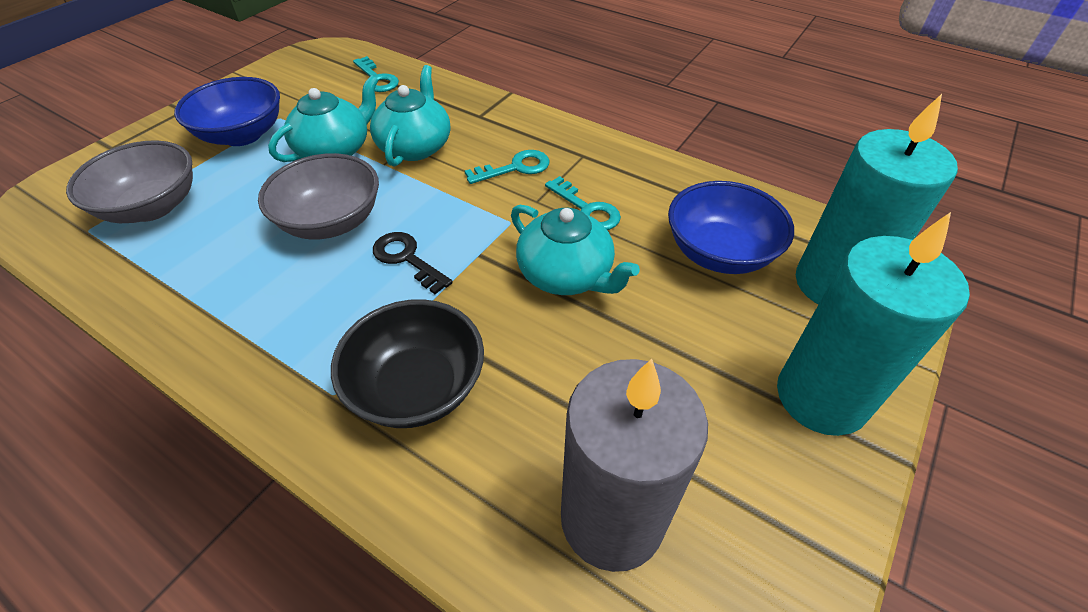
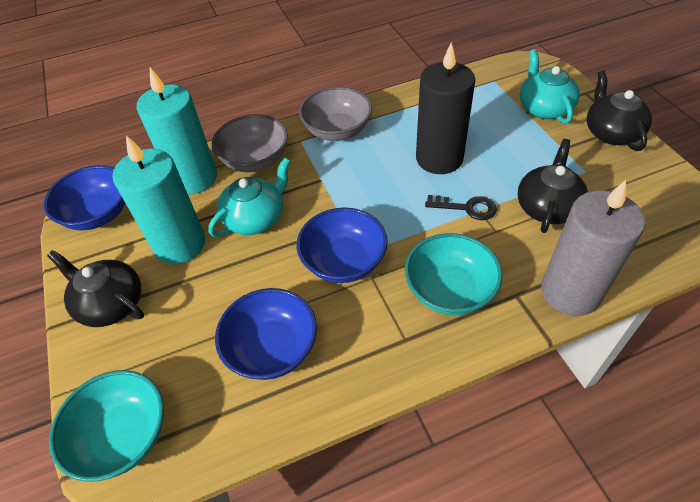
black bowl: [331,299,484,428] = 1 -> none = 0
black candle: none = 0 -> [416,42,475,174] = 1
black teapot: none = 0 -> [47,250,144,327] [517,139,588,233] [587,70,652,151] = 3
blue bowl: [174,77,280,146] [668,181,794,274] = 2 -> [44,165,125,231] [215,288,317,380] [297,207,388,283] = 3
turquoise bowl: none = 0 -> [49,370,164,482] [405,233,503,315] = 2
turquoise key: [353,56,399,92] [465,150,550,184] [545,176,621,230] = 3 -> none = 0
turquoise teapot: [268,75,379,162] [370,65,450,166] [511,205,640,295] = 3 -> [208,158,291,237] [520,49,580,124] = 2

